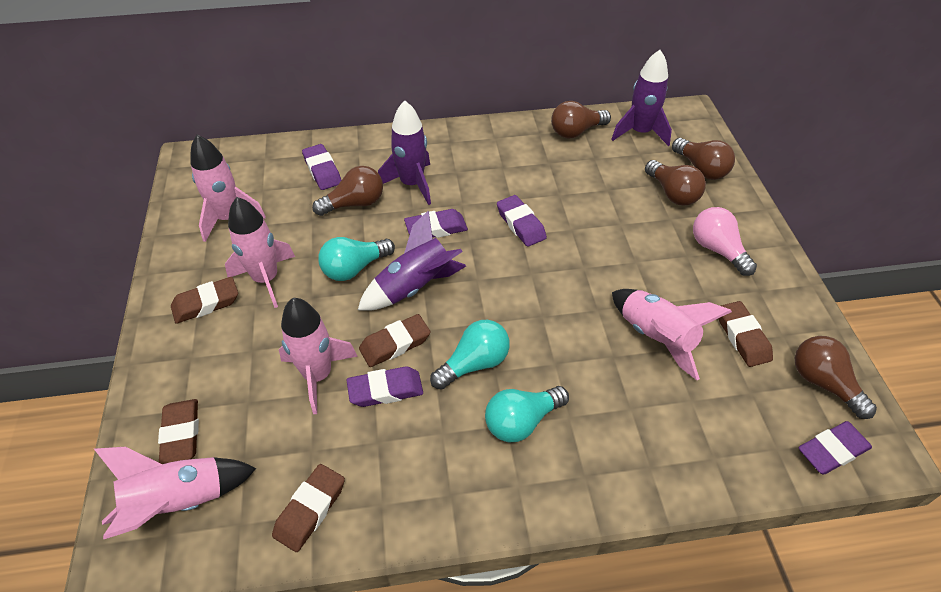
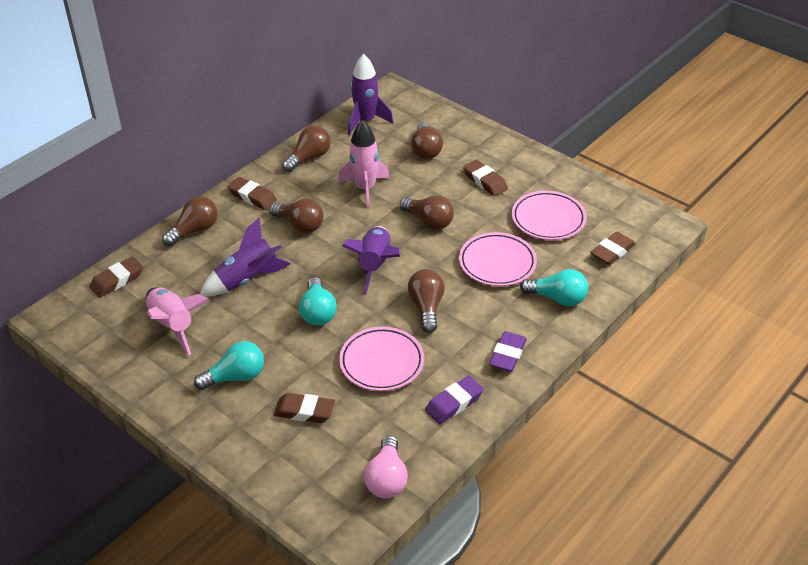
brown light bulb: [312,166,383,216] [551,101,611,138] [645,160,706,206] [672,138,735,180] [795,336,877,419] = 5 -> [162,196,217,246] [269,199,324,233] [282,125,331,172] [400,195,454,230] [408,269,445,333] [411,122,443,159] = 6
pink plate: none = 0 -> [339,327,424,391] [459,232,537,286] [512,191,587,240] = 3
pink rocket: [94,447,256,539] [190,135,266,242] [225,197,295,308] [279,298,358,414] [612,289,732,380] = 5 -> [146,287,210,355] [338,120,389,208] = 2
purple eraser: [302,144,341,190] [347,366,423,407] [404,209,468,238] [497,195,547,247] [799,421,872,475] = 5 -> [425,376,484,424] [489,331,527,372] = 2

